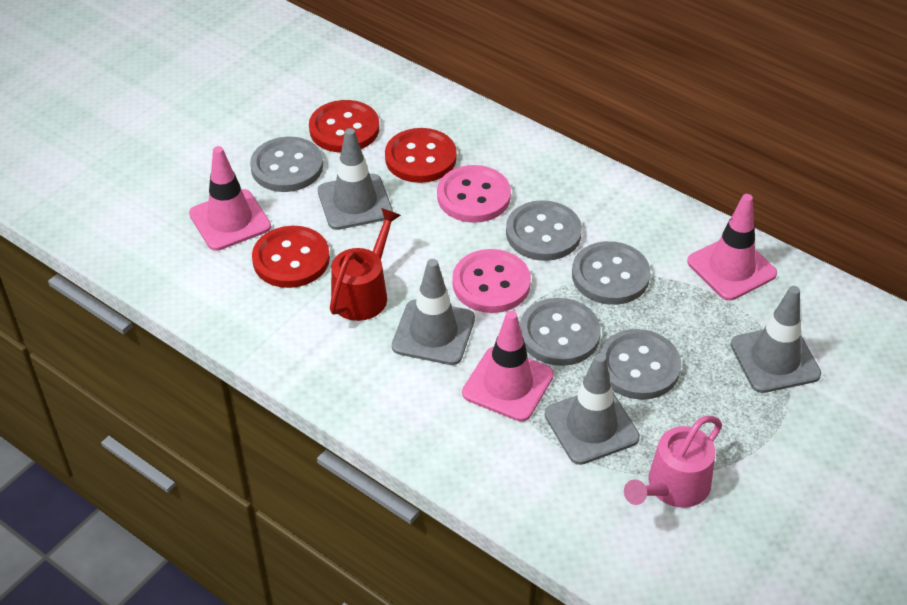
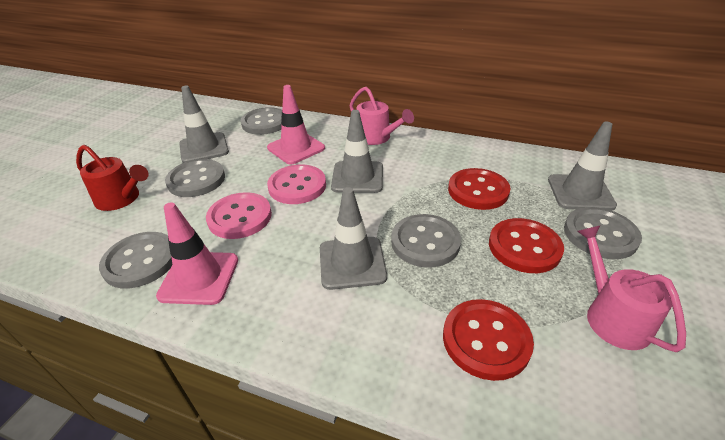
pink traffic cone: [189,146,271,251] [462,311,554,422] [687,194,777,301] = 3 -> [156,202,238,305] [267,85,325,165] = 2
pink watering can: [624,416,722,508] = 1 -> [349,87,414,145] [577,226,686,352] = 2

